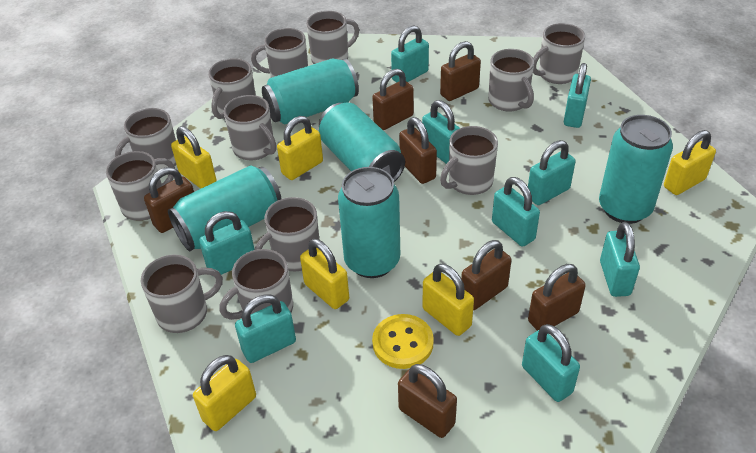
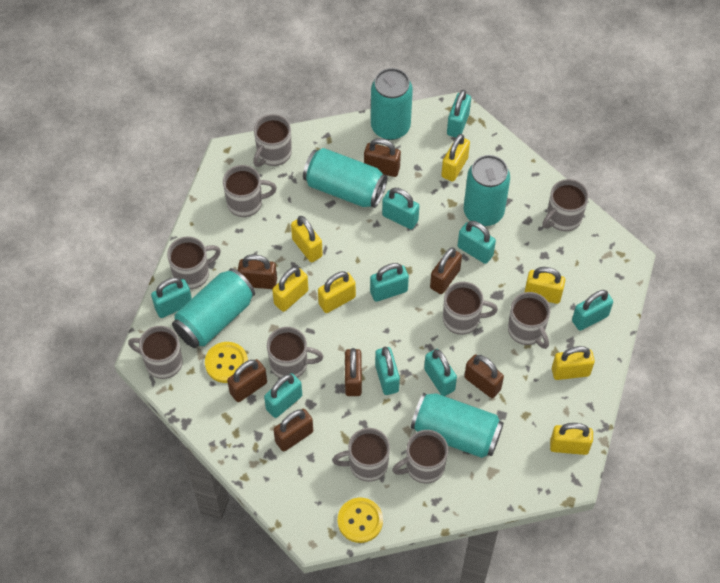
grey mug: [106,151,175,221] [115,108,176,170] [141,254,223,333] [208,58,256,119] [219,249,293,320] [224,95,277,160] [251,28,308,78] [254,197,319,271] [306,11,359,64] [440,126,498,195] [488,49,534,112] [533,23,585,84] = 12 -> [128,326,183,379] [167,236,221,289] [223,165,277,217] [253,114,292,167] [267,327,323,378] [332,428,390,482] [392,430,448,484] [443,282,498,335] [508,292,550,349] [542,179,589,231] = 10
yellow button: [372,314,434,369] = 1 -> [205,342,248,383] [338,498,383,543] = 2
yellow padlock: [171,126,217,189] [193,355,256,431] [277,116,323,180] [300,239,349,309] [423,264,474,336] [664,130,716,195] = 6 -> [272,267,308,312] [291,216,323,262] [318,271,356,313] [441,134,470,182] [524,267,565,304] [550,423,593,455] [552,346,595,380] = 7

